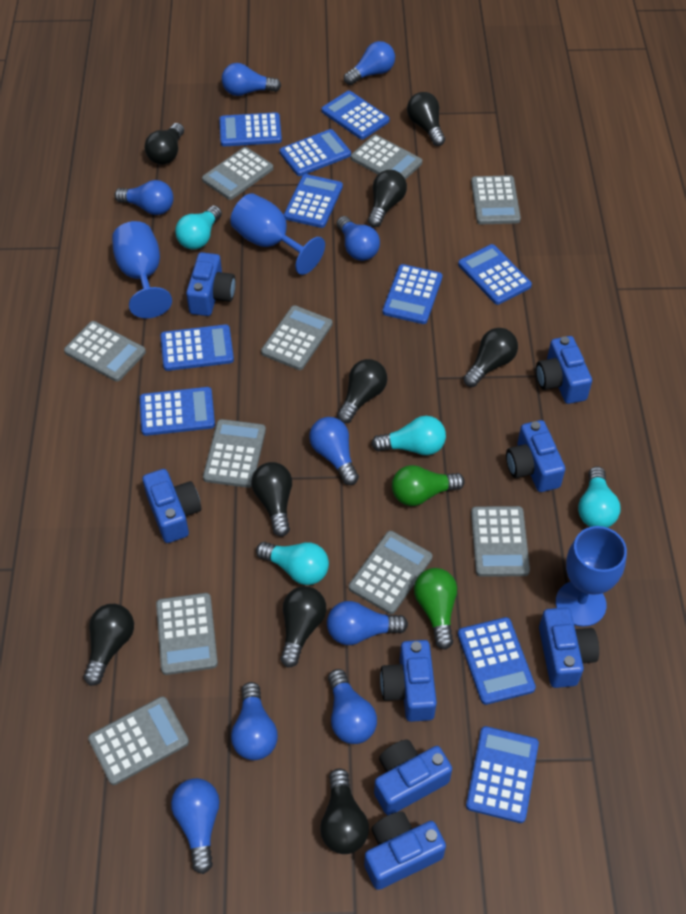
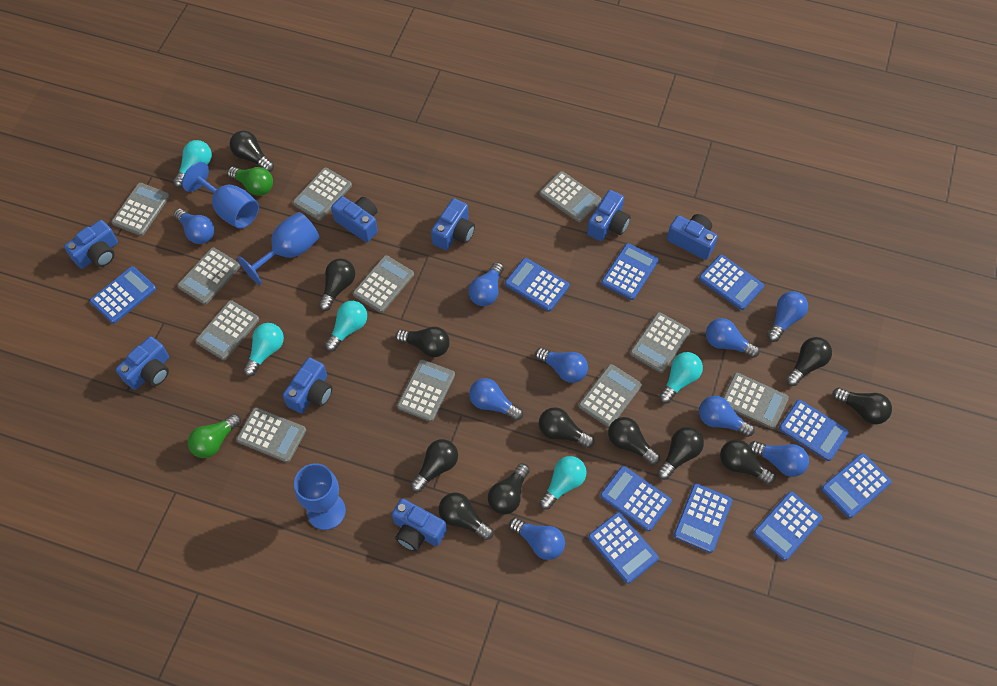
black light bulb: [84,604,134,686] [145,123,184,165] [251,462,292,537] [280,586,326,668] [320,768,369,854] [337,359,387,424] [368,170,407,227] [407,92,445,146] [463,328,518,387] = 9 -> [229,131,274,172] [319,258,355,311] [395,327,450,357] [410,439,458,492] [439,493,494,540] [488,463,530,515] [539,407,595,448] [608,417,660,465] [657,427,704,480] [720,440,775,484] [786,337,832,386] [833,388,892,424] = 12
grey calculator: [64,321,146,382] [88,696,189,785] [156,593,218,675] [202,147,273,200] [203,419,266,488] [261,305,332,370] [349,531,432,614] [351,135,422,180] [471,175,521,224] [471,506,530,577] = 10 -> [111,183,170,236] [177,247,240,305] [195,300,259,360] [236,407,306,462] [293,168,352,221] [353,255,414,313] [397,359,455,422] [540,171,601,222] [579,364,642,427] [630,312,690,373] [723,373,789,429] = 11
turquoise light bulb: [175,205,222,250] [256,542,329,585] [371,416,446,455] [578,466,621,528] = 4 -> [173,140,212,188] [243,323,284,376] [325,301,367,352] [539,456,587,510] [659,352,703,403] = 5

